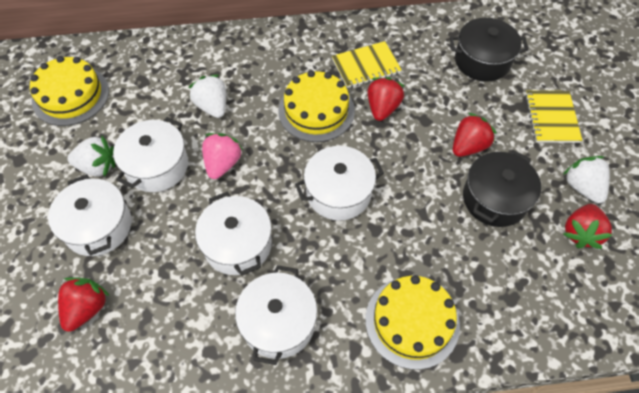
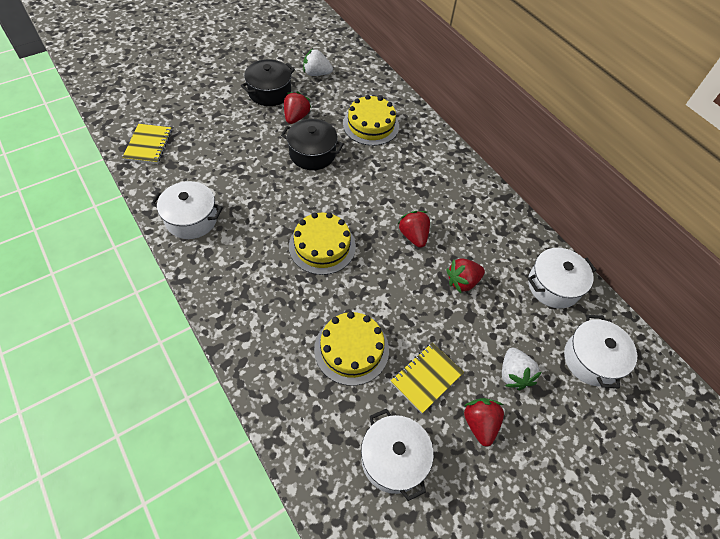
pink strawberry: [202,133,242,179] = 1 -> none = 0
white pot: [48,174,131,256] [113,117,188,192] [195,192,272,276] [235,265,317,365] [295,146,384,221] = 5 -> [151,181,223,239] [361,409,434,501] [528,248,596,309] [564,315,637,388] = 4
white strawberry: [67,136,115,177] [188,75,226,118] [563,156,610,203] = 3 -> [303,49,333,76] [502,348,542,390] = 2

